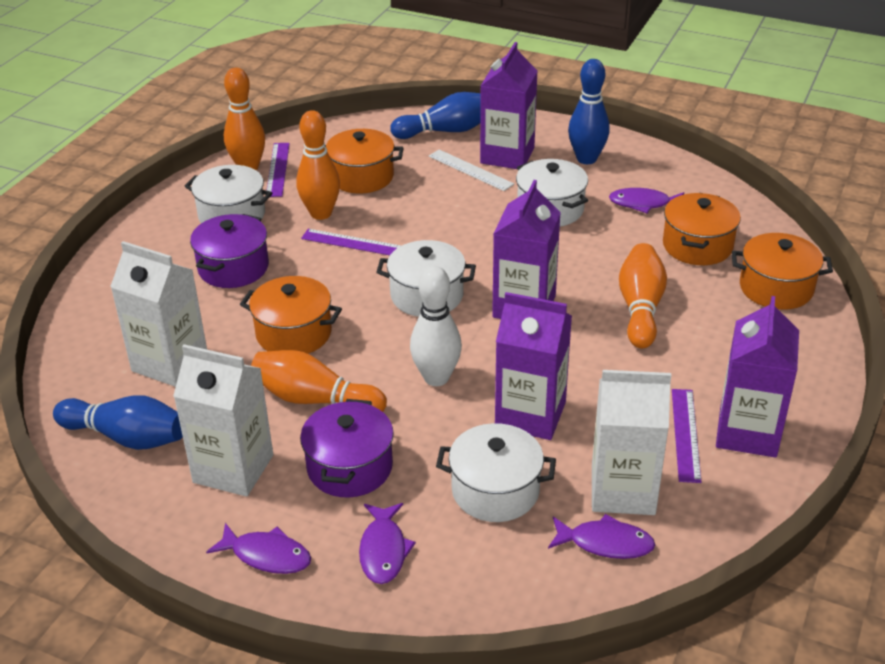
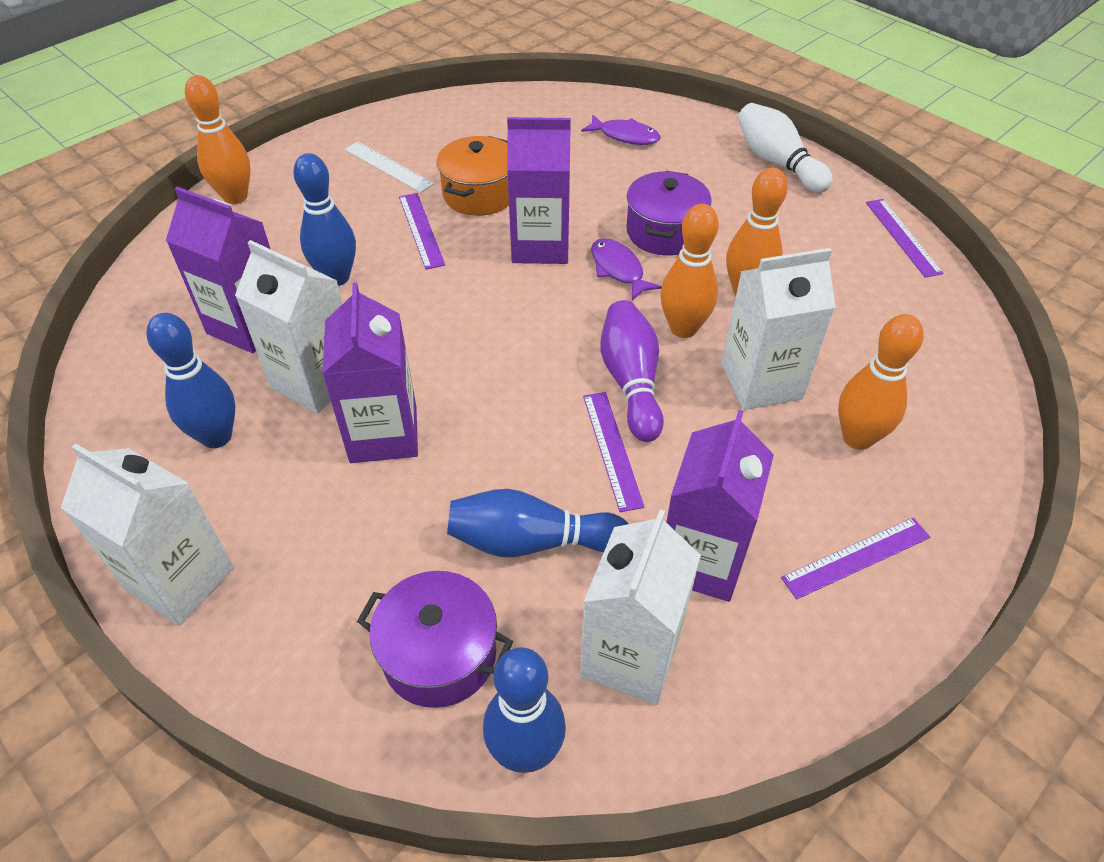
blue bowling pin: [53,395,183,450] [390,92,481,139] [568,59,610,164] = 3 -> [146,313,235,448] [293,153,356,286] [447,489,628,557] [483,647,566,773] = 4
orange pot: [240,276,342,354] [325,129,404,194] [663,193,741,265] [732,233,833,310] = 4 -> [437,136,509,216] = 1
purple bowling pin: none = 0 -> [600,300,664,442] = 1
purple fish: [206,523,311,574] [359,503,416,584] [548,514,655,559] [609,188,684,213] = 4 -> [581,115,661,145] [591,238,662,300] = 2
purple ruler: [266,143,290,197] [301,229,401,255] [672,389,702,483] = 3 -> [399,193,445,270] [583,392,645,512] [781,518,930,599] [866,199,943,278] = 4
white carton: [110,241,207,387] [173,344,273,497] [592,370,671,515] = 3 -> [61,443,234,625] [235,240,342,413] [580,509,701,705] [721,248,835,410] = 4
white pot: [185,165,272,223] [376,240,476,317] [436,423,556,522] [516,159,588,227] = 4 -> none = 0

